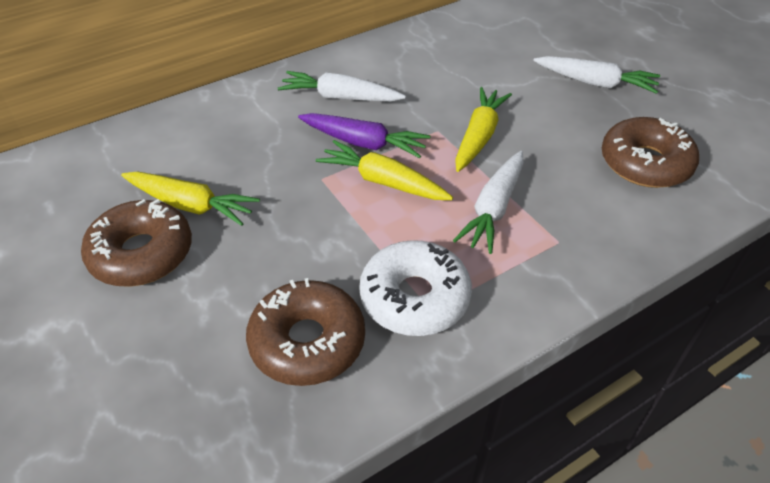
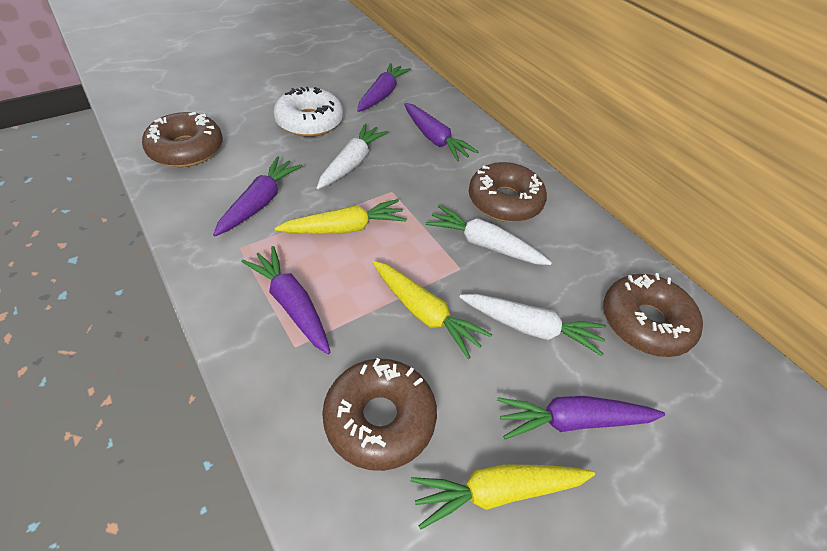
brown donut: [81,199,192,287] [246,278,365,386] [602,117,699,188] = 3 -> [142,112,223,167] [322,358,437,471] [469,162,547,222] [603,273,703,357] = 4
purple carrot: [298,113,431,158] = 1 -> [213,157,302,236] [241,246,331,354] [357,63,411,112] [404,103,479,162] [497,396,665,439] = 5

